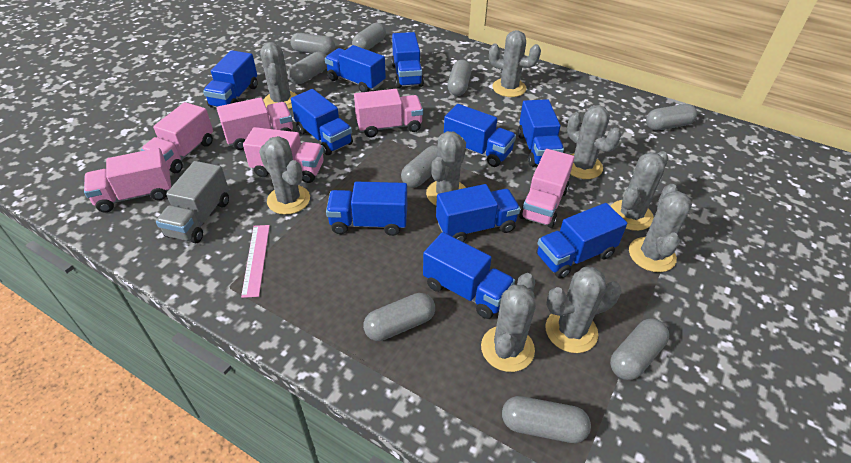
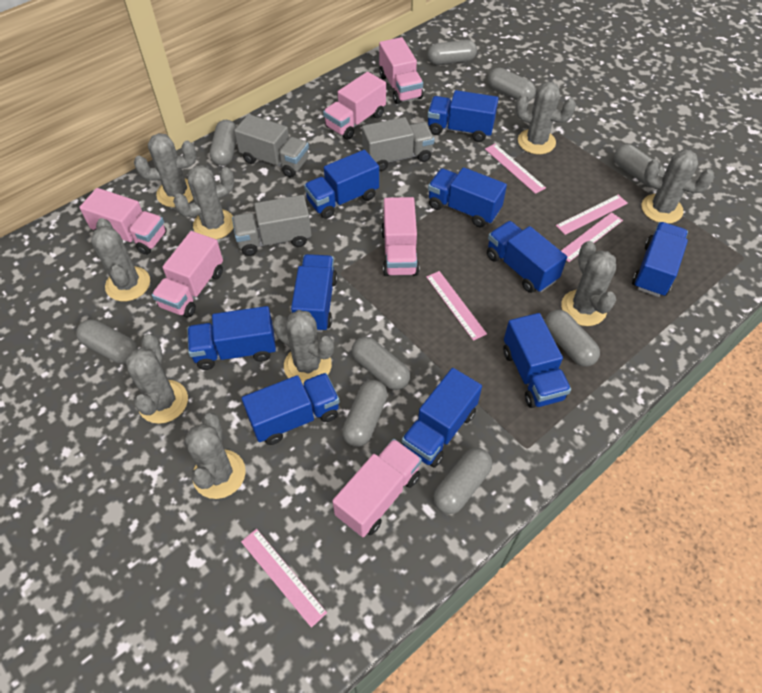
grey truck: [156,161,229,243] = 1 -> [232,195,312,256] [234,114,309,178] [362,117,435,171] = 3
pink ruler: [241,225,270,298] = 1 -> [241,529,327,628] [426,271,487,341] [485,144,546,194] [556,195,628,235] [561,212,623,262] = 5

